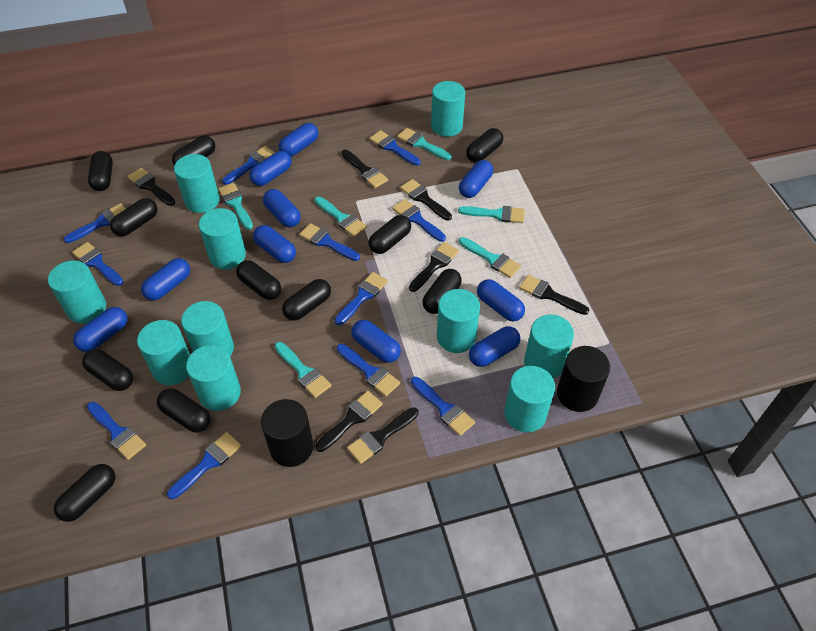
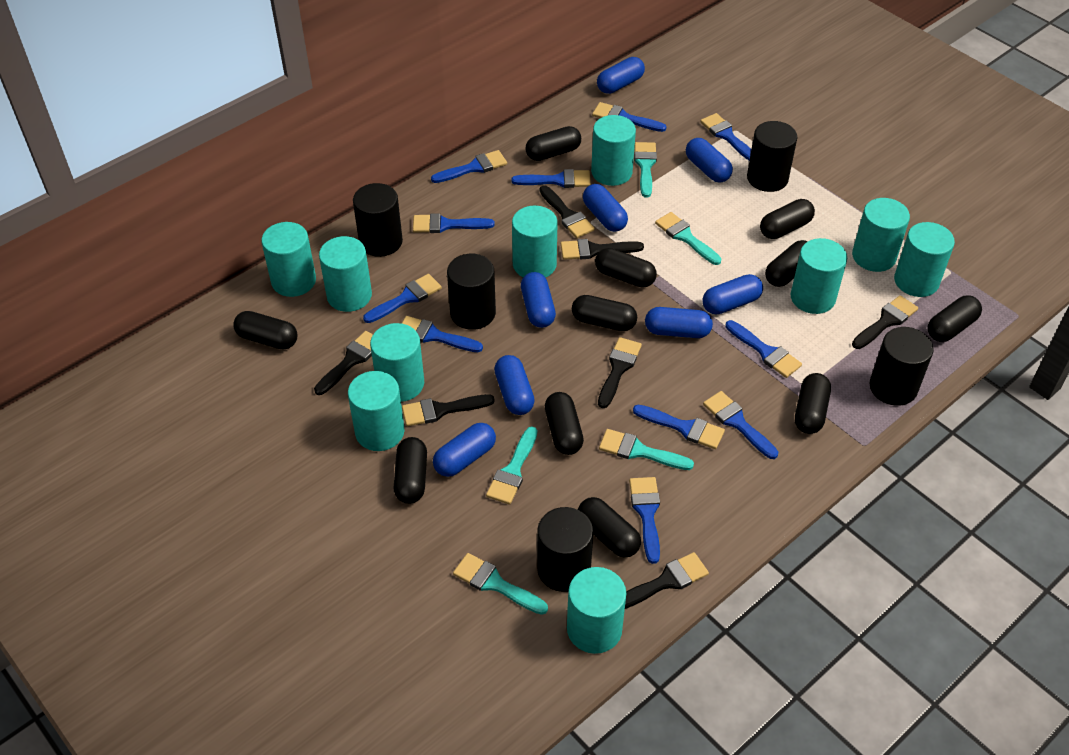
black cylinder: [261,399,313,467] [557,346,610,412] = 2 -> [353,183,403,257] [447,254,496,330] [537,507,593,592] [747,121,797,192] [870,327,934,406] = 5
blue capsule: [73,307,127,352] [141,258,190,301] [249,151,292,186] [253,225,296,263] [263,189,301,227] [279,123,318,157] [351,320,401,363] [459,160,493,198] [469,326,520,367] [477,279,525,321] = 10 -> [433,423,496,477] [494,355,535,415] [521,272,556,328] [583,184,628,232] [597,57,645,94] [645,307,713,338] [686,138,733,183] [702,274,763,314] = 8
turquoise brush: [218,183,253,230] [275,342,331,398] [315,196,367,237] [397,128,452,160] [458,206,525,223] [459,237,521,278] = 6 -> [453,553,548,615] [486,426,537,504] [599,429,694,470] [634,142,657,197] [655,212,721,265] = 5

